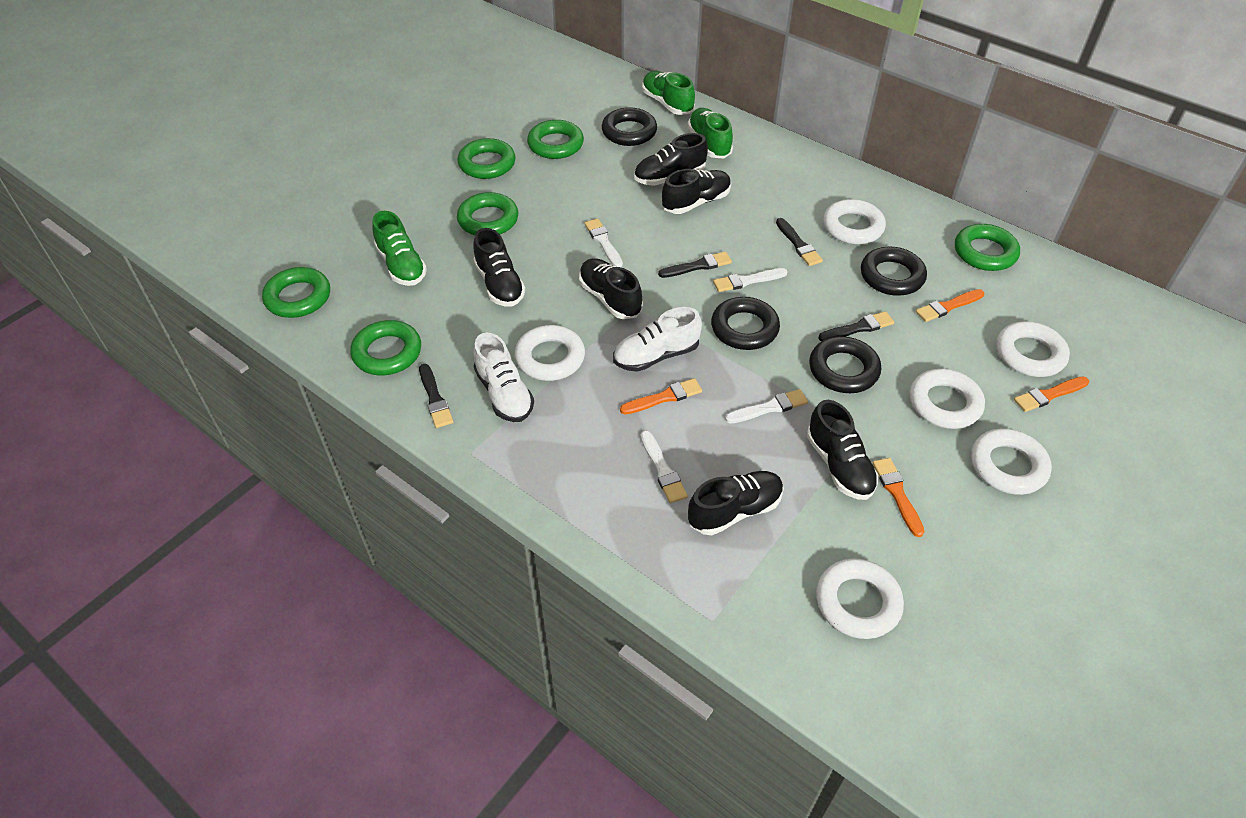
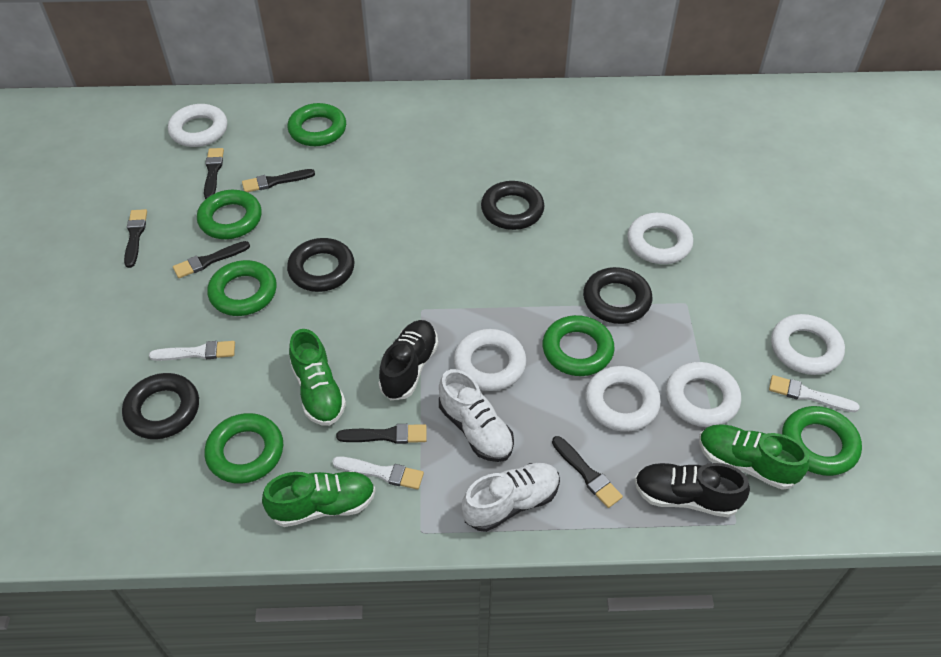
black brush: [419,364,453,428] [658,252,732,278] [776,218,823,266] [818,311,894,341] = 4 -> [124,209,147,268] [173,241,250,278] [204,148,224,199] [242,169,315,192] [336,424,427,444] [552,436,623,508] = 6
black shoe: [473,228,526,307] [579,258,642,319] [634,133,708,186] [662,169,731,214] [688,471,784,535] [807,400,878,500] = 6 -> [379,320,438,400] [634,463,750,517] = 2
orange brush: [620,378,702,415] [872,458,925,537] [916,289,984,322] [1014,377,1089,412] = 4 -> none = 0
white brush: [585,218,623,267] [641,430,688,503] [713,268,788,292] [725,389,808,423] = 4 -> [149,341,235,361] [332,456,424,490] [769,375,860,412] = 3

